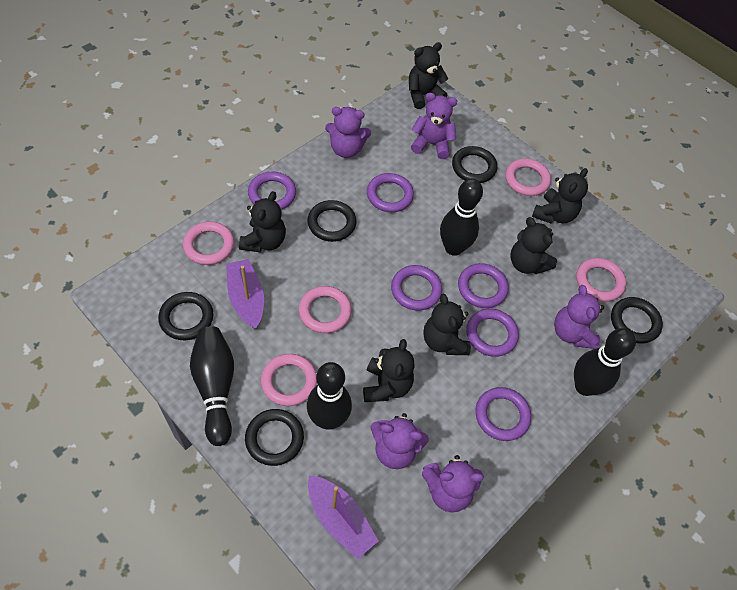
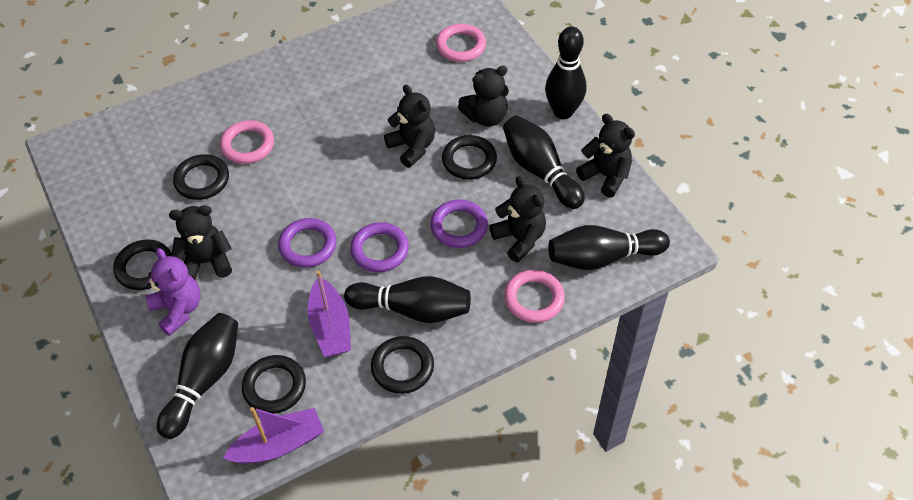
black bowling pin: [190,326,234,446] [307,362,352,430] [440,178,483,256] [574,328,636,396] = 4 -> [157,313,238,439] [344,276,471,323] [503,115,585,209] [545,27,586,119] [548,225,670,270] = 5
black teddy bear: [239,191,286,253] [363,339,414,402] [409,42,448,109] [423,293,471,355] [511,217,557,274] [532,168,588,224] = 6 -> [169,205,232,280] [384,85,435,168] [458,66,509,127] [490,176,546,262] [576,114,635,197] = 5
pink ring: [183,222,234,265] [261,354,317,406] [299,286,352,333] [505,158,551,196] [576,258,626,302] = 5 -> [220,120,274,164] [436,24,486,62] [504,270,565,323] = 3
purple ring: [248,171,296,210] [367,173,414,212] [391,265,442,311] [458,263,509,308] [466,308,519,357] [475,387,531,441] = 6 -> [278,218,337,268] [350,222,409,272] [430,199,488,248] = 3
purple teddy bear: [325,107,371,158] [370,413,429,469] [411,93,457,159] [422,455,484,512] [554,285,604,349] = 5 -> [146,248,200,336] = 1

